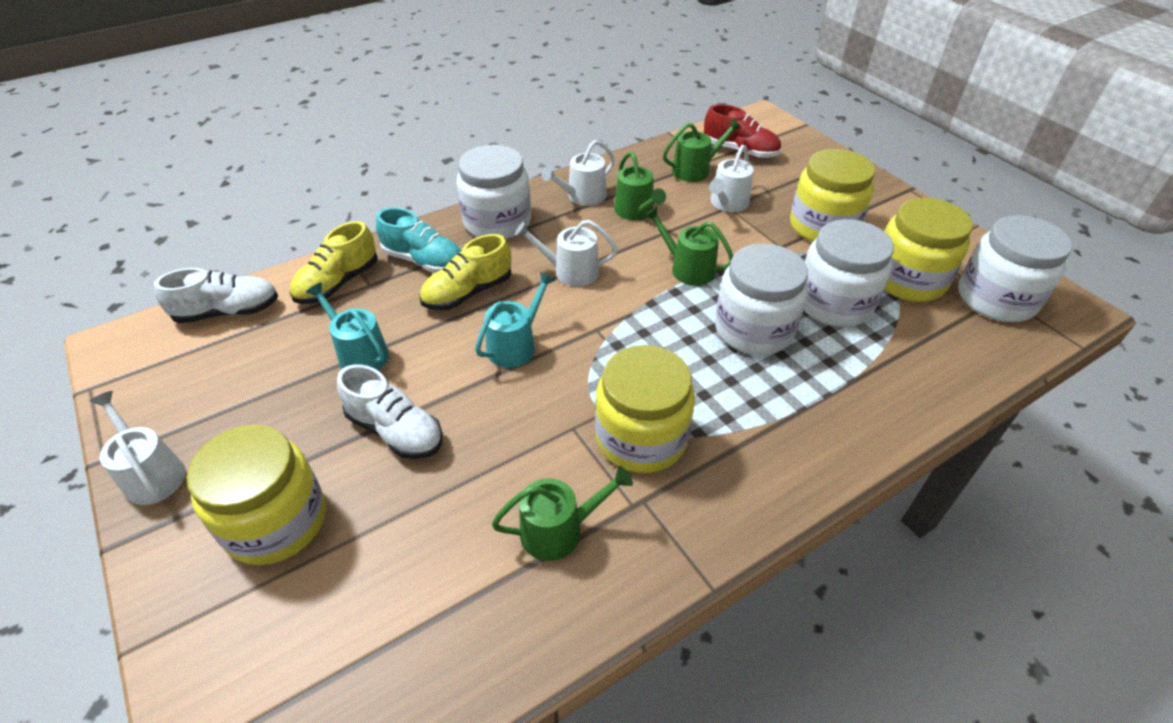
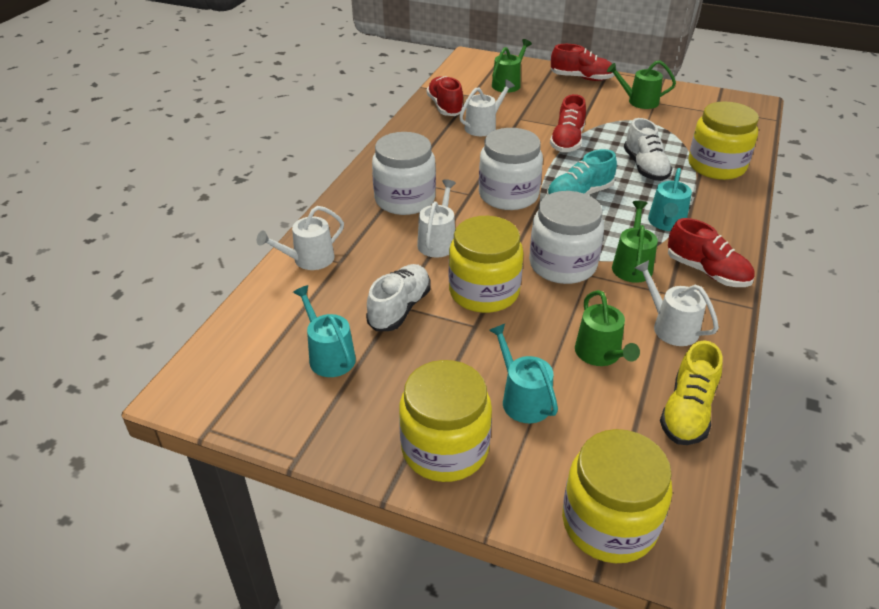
red shoe: [704,104,781,158] = 1 -> [427,76,464,116] [550,94,586,152] [551,44,615,81] [668,218,755,287] = 4
turquoise watering can: [306,282,389,370] [475,272,556,368] = 2 -> [293,285,356,377] [489,324,558,423] [648,168,692,231] = 3
white jar: [457,145,531,239] [715,244,808,355] [804,219,894,327] [958,215,1072,322] = 4 -> [372,132,436,215] [479,128,543,210] [529,191,604,284] = 3
yellow shoe: [290,221,378,304] [420,234,511,310] = 2 -> [660,340,723,445] = 1

